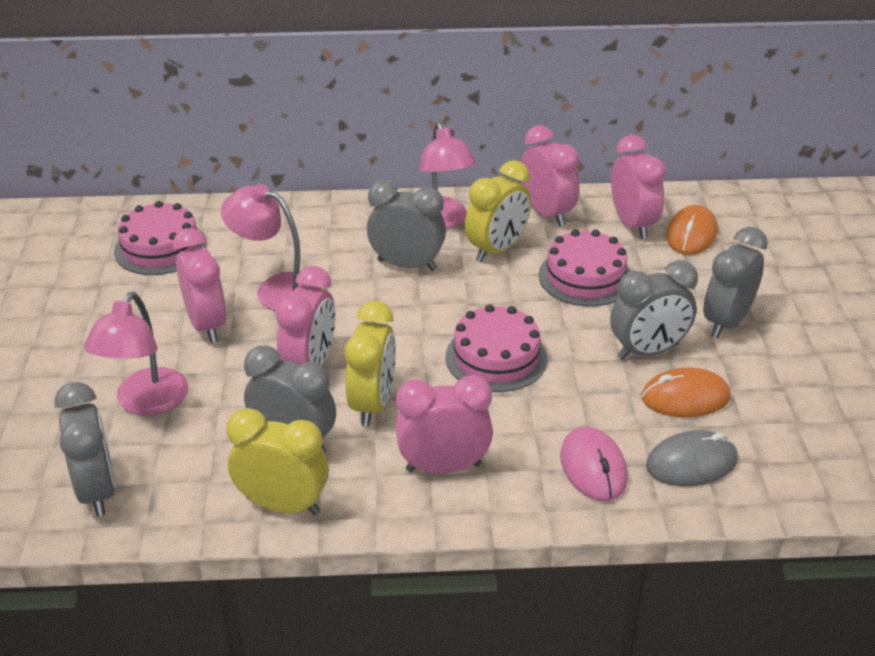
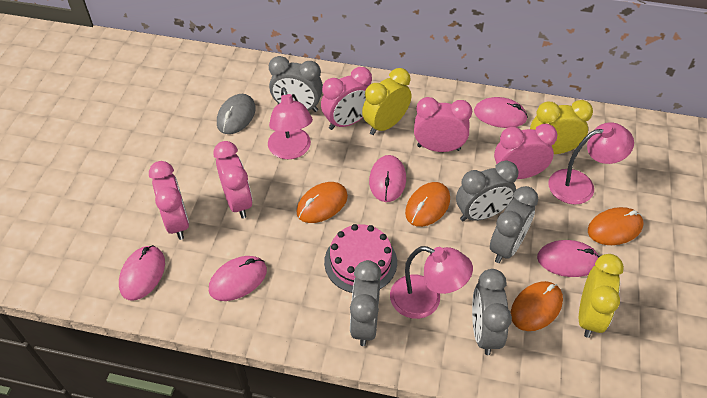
orange mouse: [641,367,731,417] [666,205,718,255] = 2 -> [296,182,348,223] [405,182,450,227] [511,281,563,331] [588,207,643,245] = 4
pink cake: [114,201,206,275] [445,304,548,392] [538,229,631,306] = 3 -> [324,224,397,293] = 1
pink mouse: [560,427,628,501] = 1 -> [119,245,165,301] [209,256,267,301] [369,155,406,202] [474,97,528,128] [537,240,599,277] = 5

